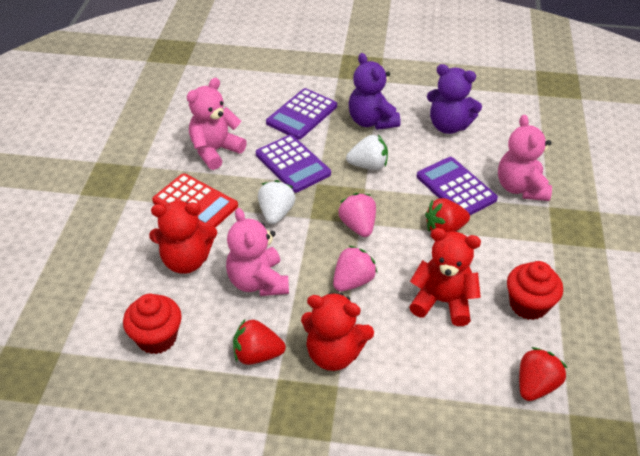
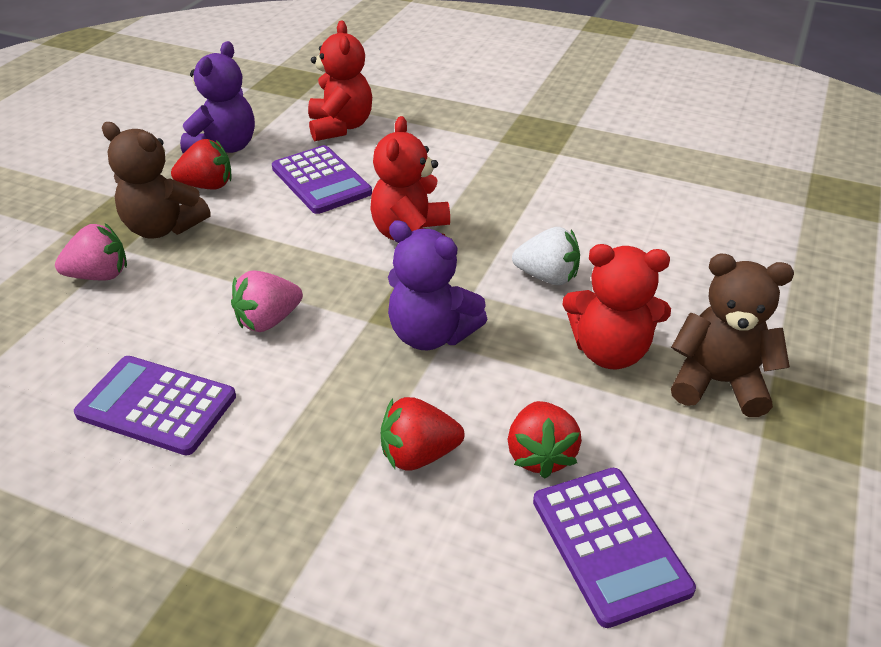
brown teddy bear: none = 0 -> [102,122,211,238] [671,254,794,417] = 2
pink teddy bear: [187,78,247,170] [226,208,289,296] [498,115,552,201] = 3 -> none = 0
red calculator: [152,173,238,228] = 1 -> none = 0
red cupcake: [123,294,182,354] [507,261,563,320] = 2 -> none = 0
white strawberry: [258,180,296,224] [346,135,388,170] = 2 -> [512,227,580,285] = 1

